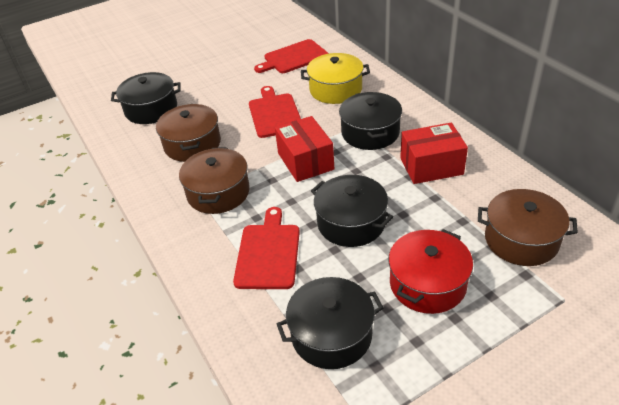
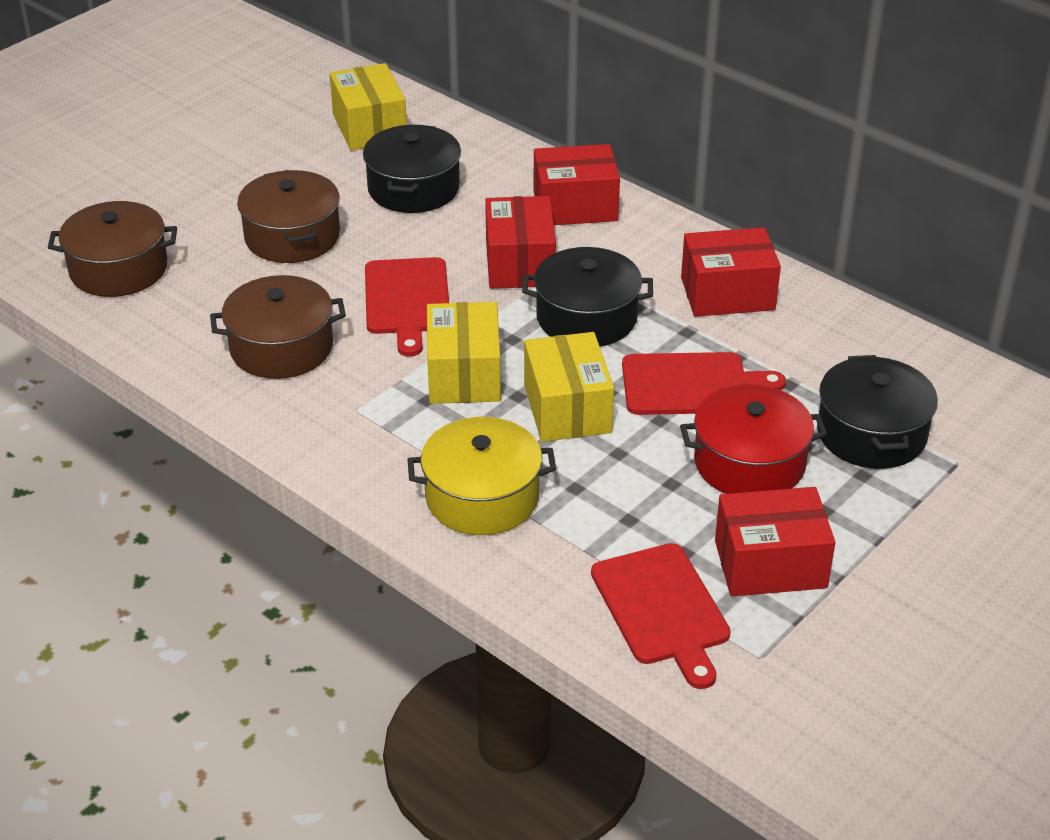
black pot: [111,72,181,124] [277,277,384,369] [311,175,393,247] [339,92,402,150] = 4 -> [363,125,461,213] [522,247,653,346] [817,355,938,469] = 3
red box: [275,116,334,182] [400,123,468,184] = 2 -> [485,196,556,289] [534,144,620,225] [681,227,781,317] [715,487,835,596] = 4
yellow box: none = 0 -> [330,63,407,151] [427,302,501,404] [524,332,614,442] = 3

